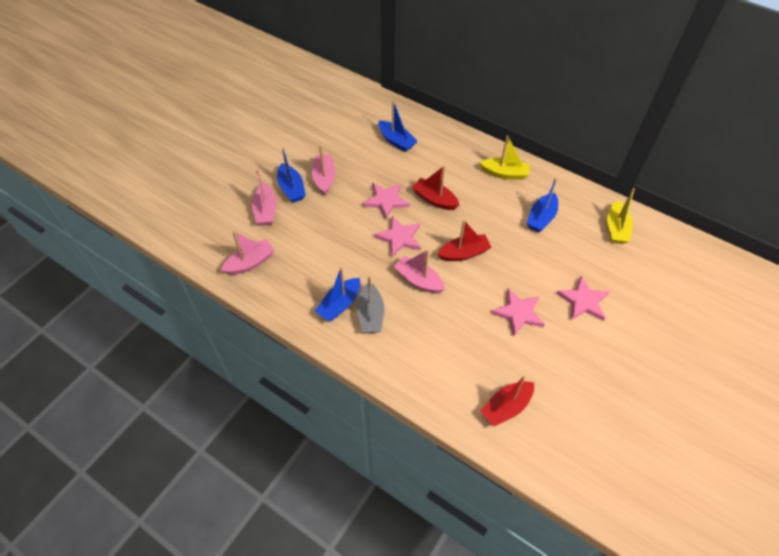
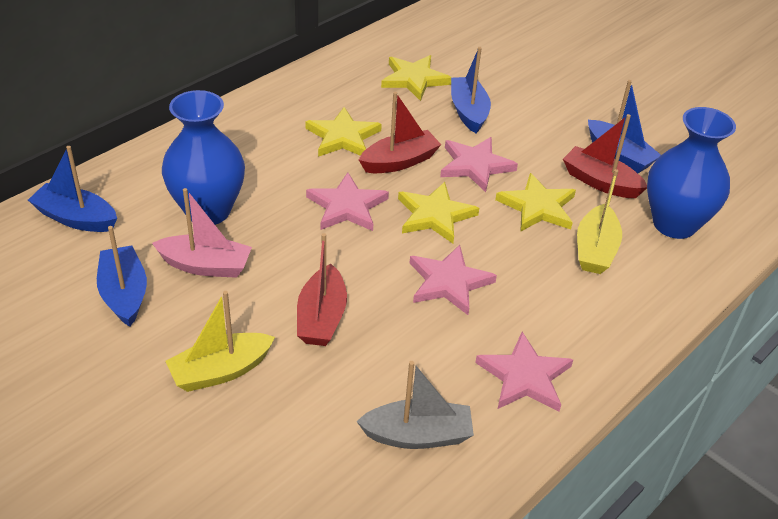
blue vase: none = 0 -> [162,90,245,225] [647,107,736,239] = 2
pink boat: [221,231,275,275] [252,170,277,226] [312,146,336,195] [394,250,445,293] = 4 -> [152,188,252,278] = 1
yellow star: none = 0 -> [305,107,382,157] [381,55,452,101] [398,182,479,244] [495,173,576,232] = 4

